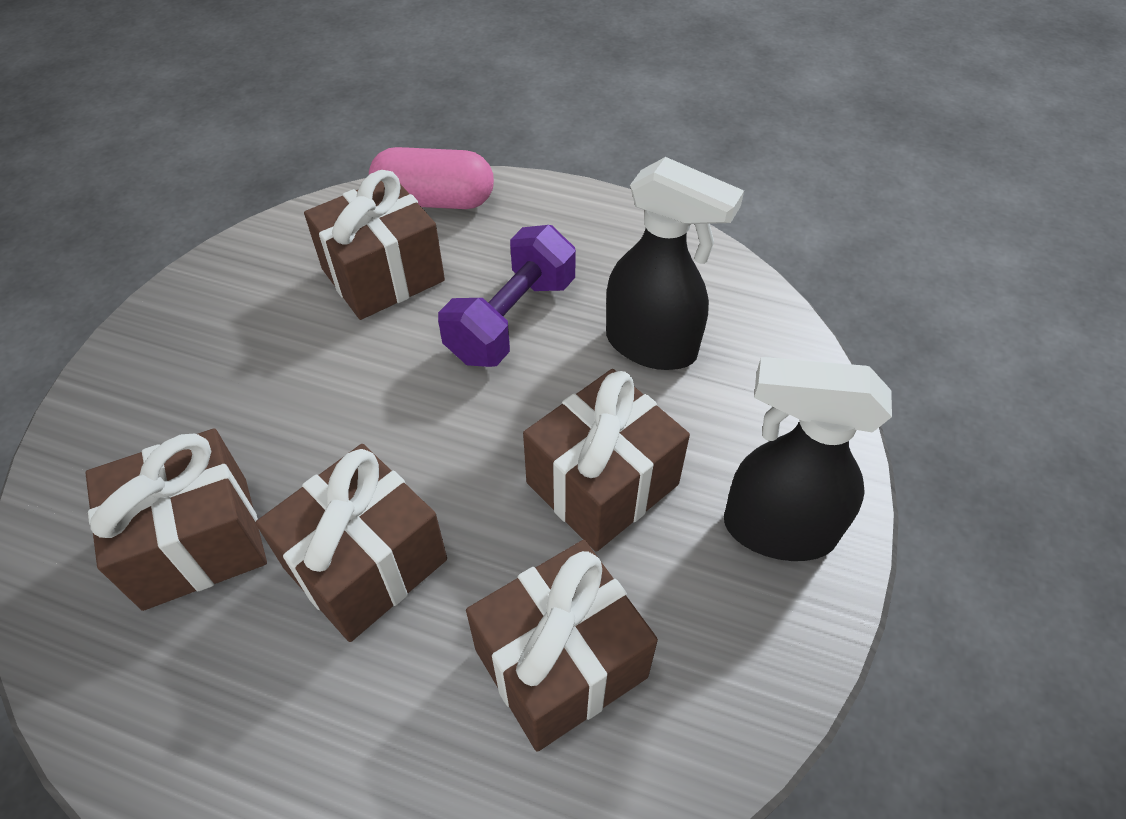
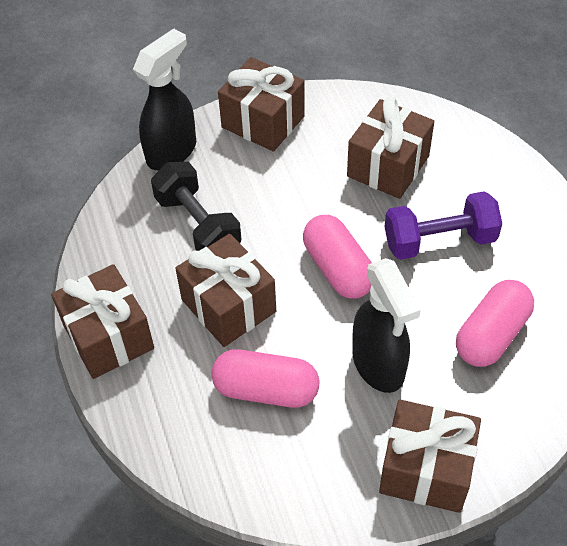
black dumbbell: none = 0 -> [151,162,241,251] = 1
pink capsule: [369,147,494,209] = 1 -> [211,349,319,408] [303,215,372,299] [456,280,534,367] = 3

